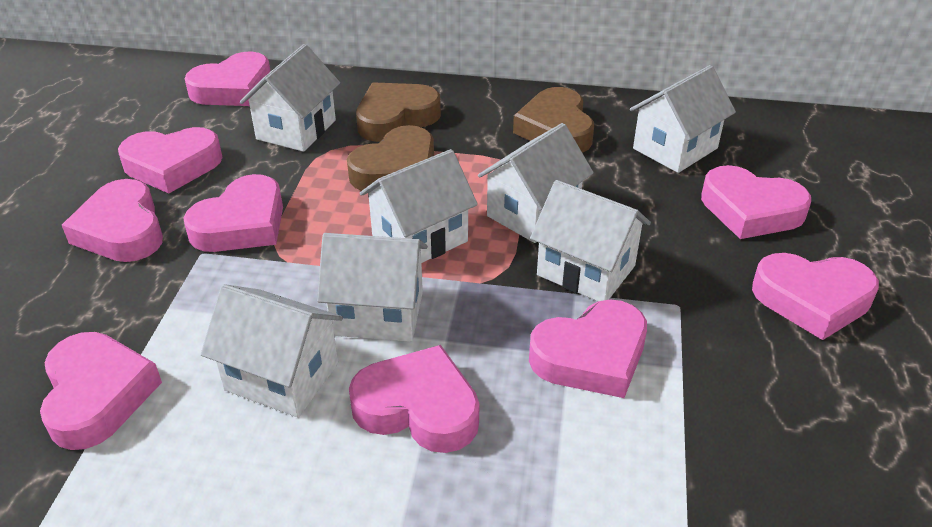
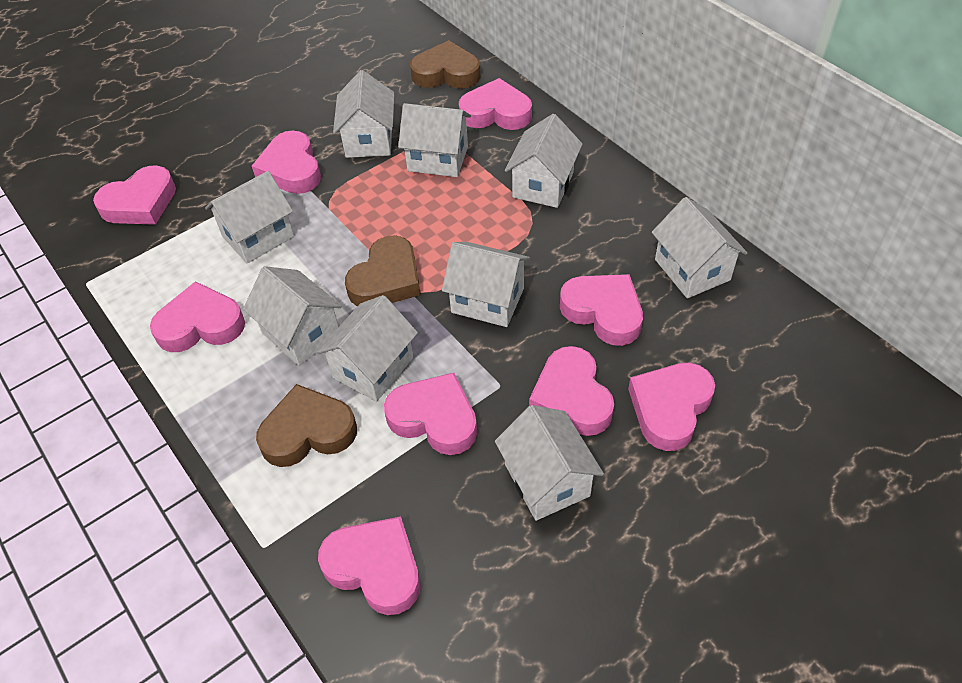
white house: [201,284,343,417] [240,44,340,152] [317,233,428,342] [360,149,478,263] [478,123,594,243] [530,180,651,301] [630,65,736,173] = 7 -> [205,171,294,263] [243,266,342,366] [316,295,418,402] [333,70,394,158] [398,103,471,177] [442,242,530,327] [495,405,604,521] [505,114,583,208] [652,197,747,298] = 9

